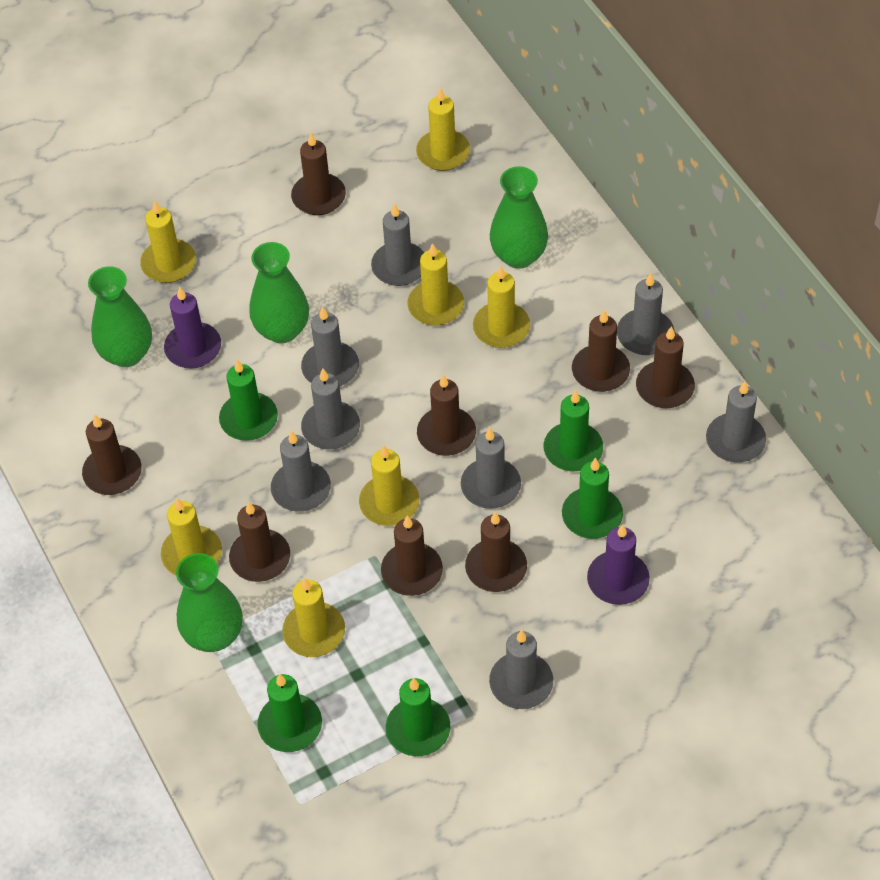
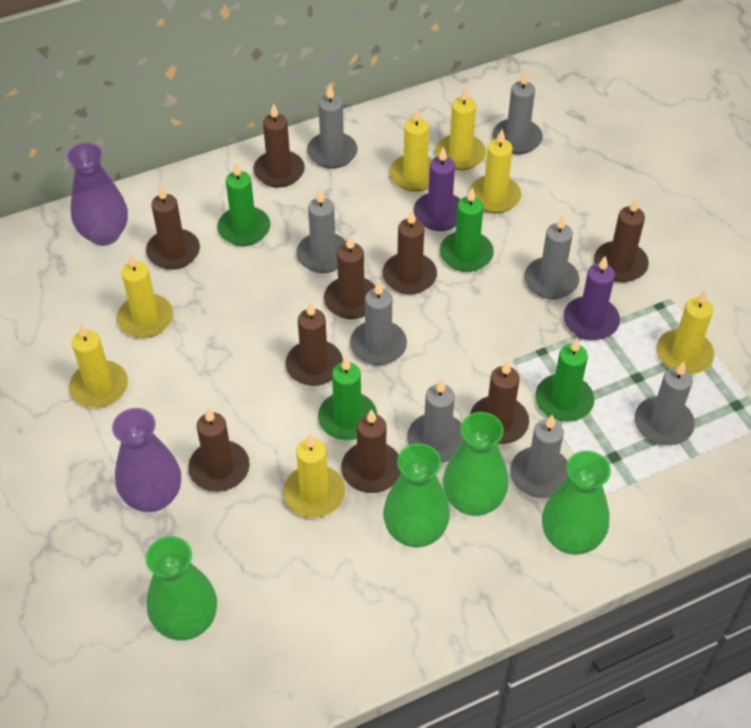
brown candle: [82,415,142,495] [229,502,290,582] [291,133,346,215] [381,516,443,596] [417,374,476,456] [465,512,527,592] [572,310,630,392] [636,326,695,408] = 8 -> [146,186,200,270] [188,408,250,492] [253,103,305,188] [285,301,343,386] [324,235,375,319] [341,409,401,493] [382,210,437,294] [470,360,529,444] [594,198,649,282] = 9
green candle: [219,359,278,441] [257,674,322,752] [386,678,450,756] [543,390,603,471] [562,458,623,539] = 5 -> [217,162,271,246] [318,356,377,440] [440,188,494,272] [535,338,594,422] = 4
purple vase: none = 0 -> [66,142,128,246] [112,408,181,512] = 2

